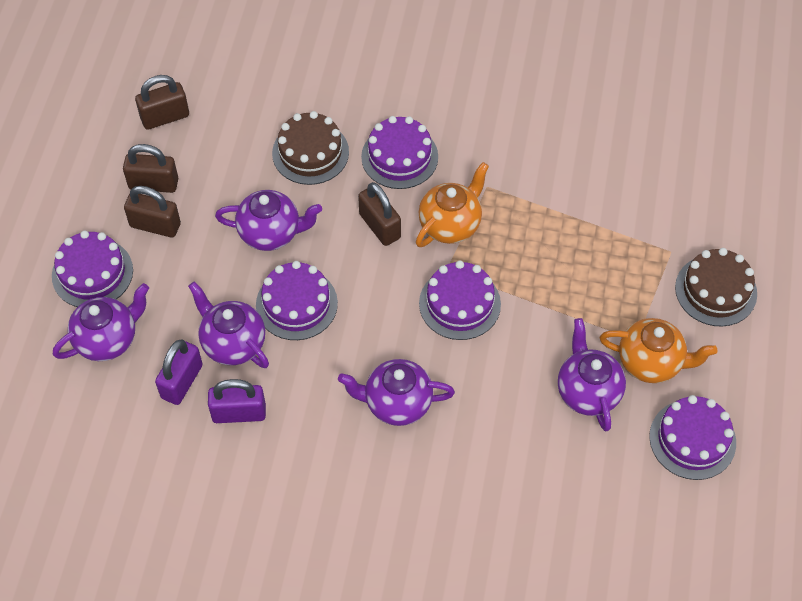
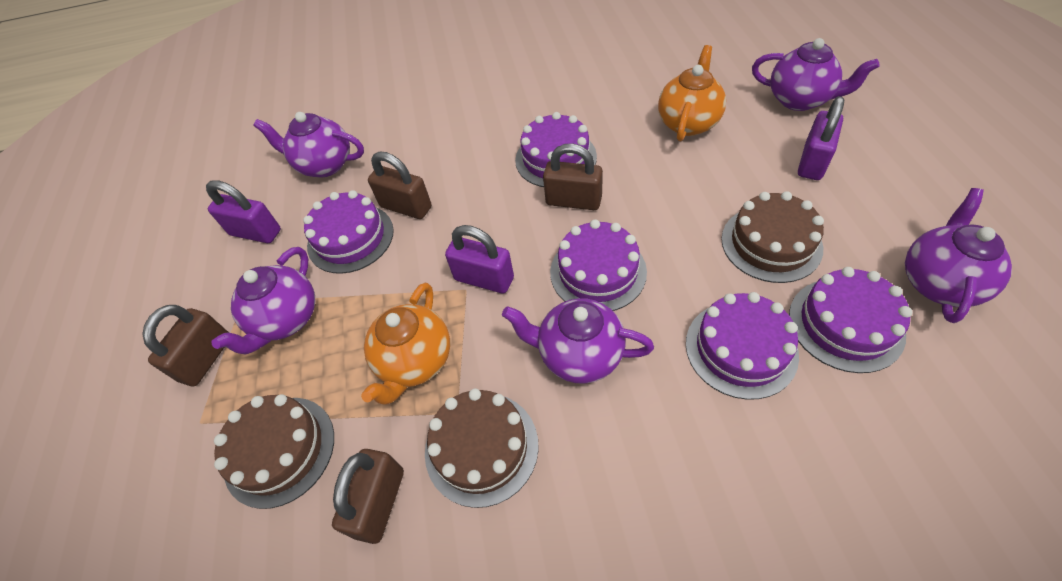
brown cake: [272,111,349,185] [675,248,757,327] = 2 -> [214,394,334,509] [425,388,539,508] [721,191,824,283] = 3
purple padlock: [155,339,202,405] [208,379,266,423] = 2 -> [206,180,281,243] [445,225,514,293] [798,96,844,180] = 3

